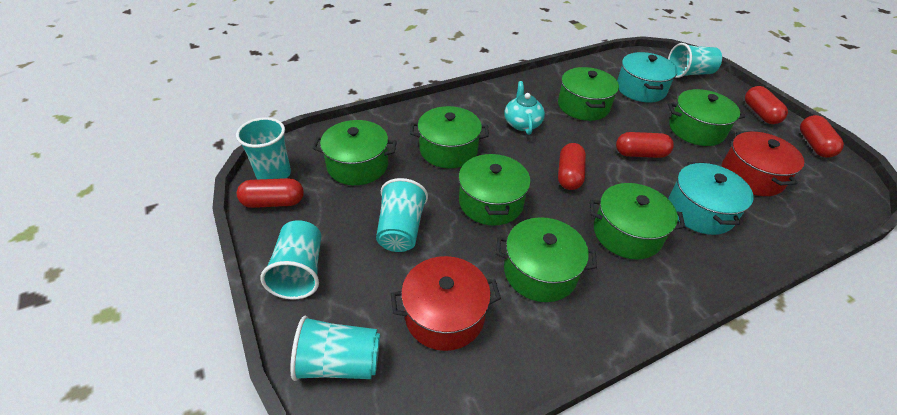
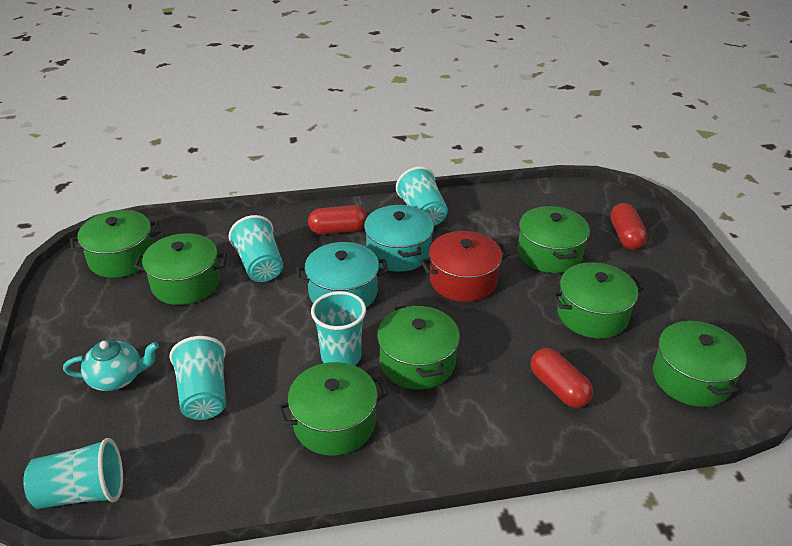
red capsule: [237,178,304,208] [558,143,586,190] [616,132,674,158] [745,86,788,124] [800,115,844,158] = 5 -> [308,205,367,234] [531,348,593,408] [610,203,647,250] = 3
red pot: [391,256,501,351] [722,131,804,196] = 2 -> [420,231,510,302] = 1

